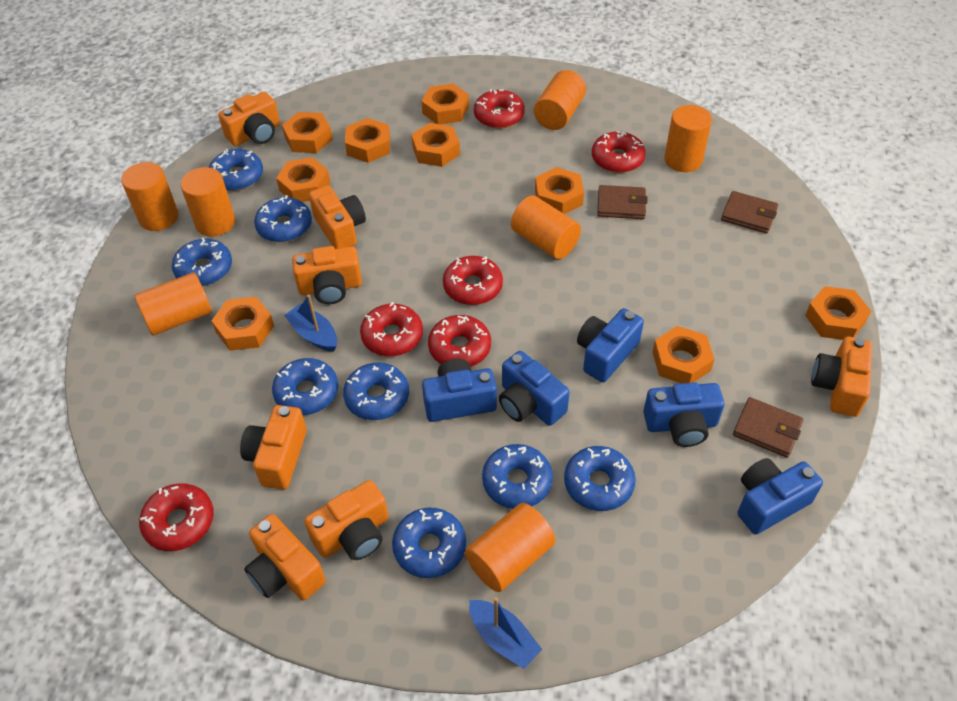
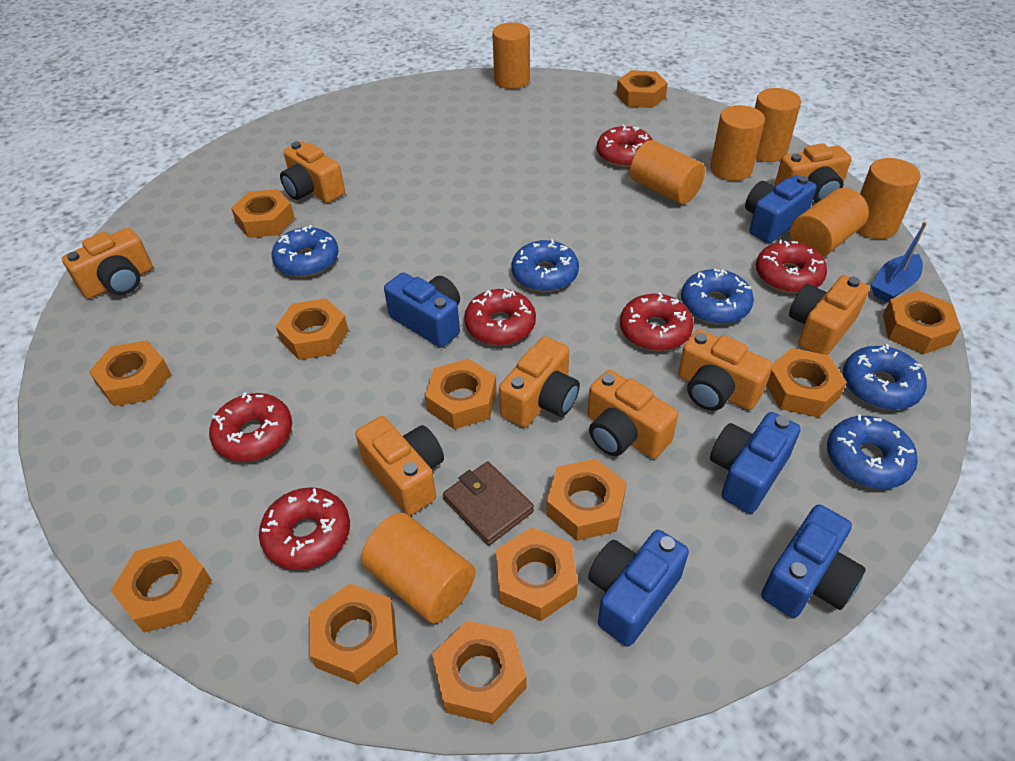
blue boat: [284,295,337,351] [469,597,542,669] = 2 -> [871,222,927,303] = 1
blue donut: [172,238,232,286] [209,149,263,191] [254,195,312,242] [272,358,338,415] [343,363,409,420] [392,507,466,578] [482,444,553,509] [564,446,636,511] = 8 -> [272,225,339,277] [512,239,579,292] [681,269,754,324] [827,414,918,489] [843,344,927,410] = 5
brown wallet: [598,185,648,219] [721,191,778,234] [733,397,803,458] = 3 -> [443,461,534,545] = 1
orange camera: [218,92,280,146] [240,405,307,489] [244,514,326,601] [292,246,362,304] [304,480,389,560] [309,185,366,249] [811,337,872,417] = 7 -> [62,228,153,299] [280,141,345,203] [355,416,444,515] [499,336,580,428] [587,370,678,459] [678,330,773,411] [775,143,851,203] [789,275,869,355] = 8
orange nut: [211,297,274,351] [276,157,330,202] [282,112,333,153] [345,118,390,163] [411,123,460,167] [421,83,469,124] [535,167,584,214] [653,326,714,383] [805,286,871,340] = 9 -> [89,340,171,406] [110,540,212,633] [231,189,295,238] [276,298,349,360] [310,584,398,684] [425,359,497,429] [432,621,527,724] [496,527,578,621] [546,458,627,541] [616,70,668,108] [766,348,847,418] [883,290,961,354] = 12

